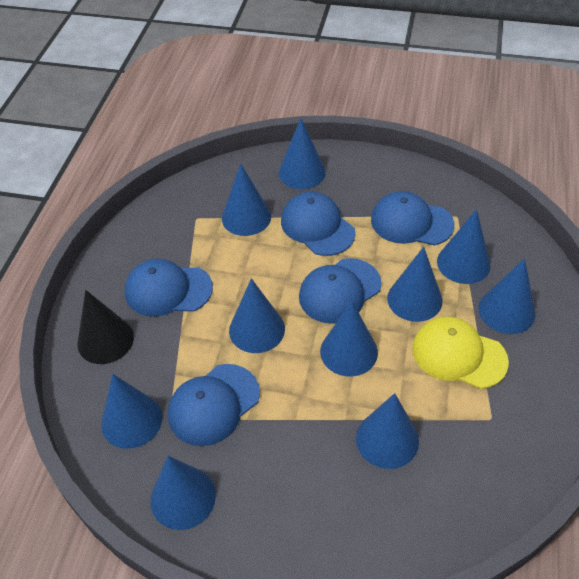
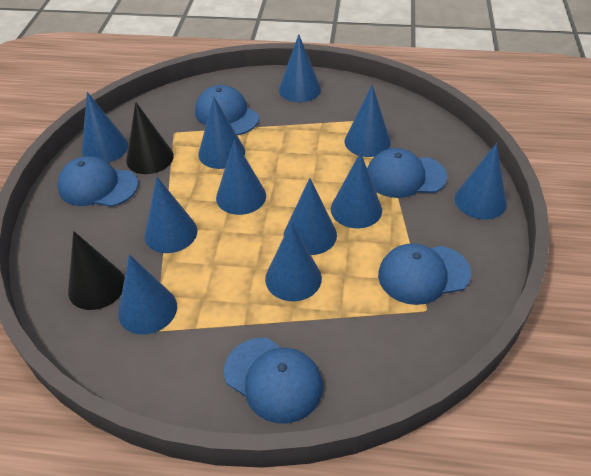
black cone: [78,290,134,364] = 1 -> [68,231,125,310] [126,102,174,174] = 2
blue cone: [101,374,162,449] [151,456,216,530] [222,163,271,236] [229,278,285,353] [279,118,326,189] [320,302,378,376] [356,393,419,469] [387,247,443,322] [437,209,491,284] [479,258,535,334] = 10 -> [82,92,128,162] [118,254,177,335] [144,177,197,253] [198,97,245,169] [216,140,266,215] [265,222,322,301] [279,34,321,102] [284,178,337,255] [331,152,382,228] [344,85,391,157] [455,143,507,220] = 11
yellow cap: [413,317,509,389] = 1 -> none = 0

